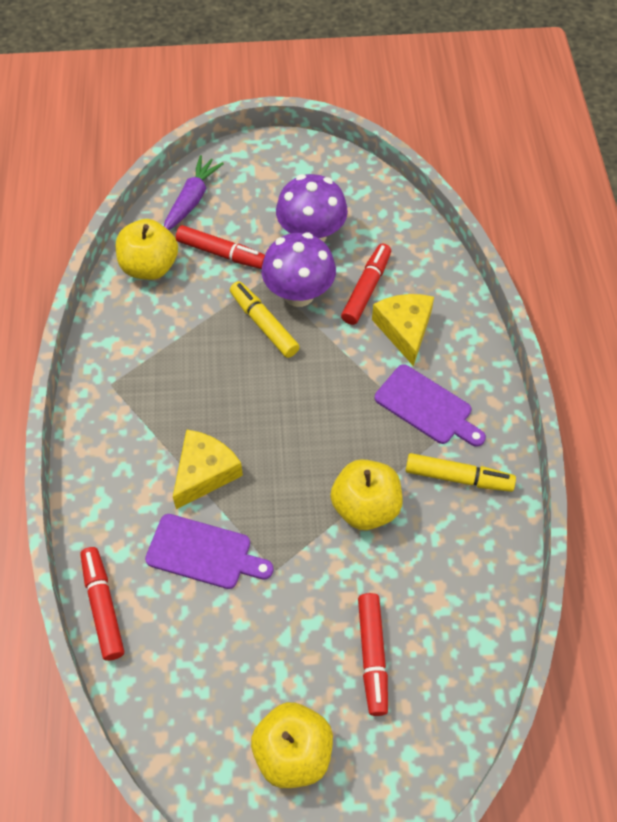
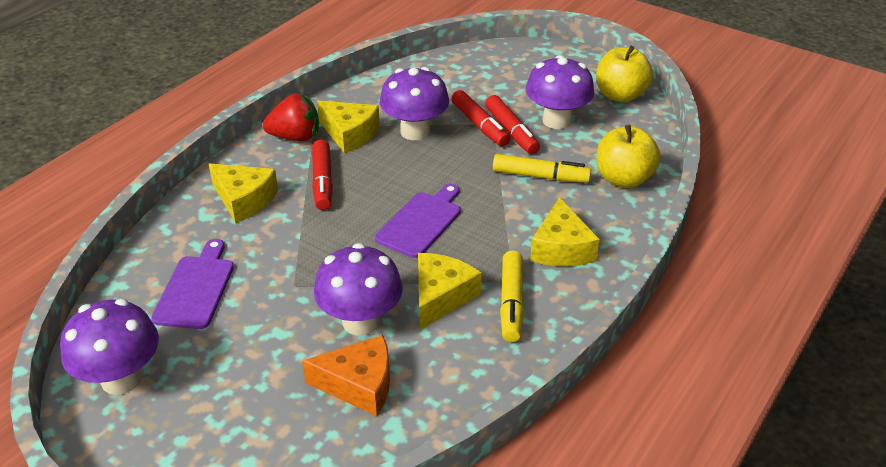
orange cheese: none = 0 -> [302,335,390,416] = 1
purple carrot: [164,155,224,230] = 1 -> none = 0
purple mushroom: [262,232,336,307] [276,174,348,242] = 2 -> [60,299,159,395] [314,243,403,336] [380,67,449,140] [526,55,594,129] = 4
red marker: [80,547,124,661] [176,225,265,269] [341,244,391,325] [358,593,388,716] = 4 -> [312,140,333,210] [451,90,510,147] [485,95,540,154] = 3
red strawberry: none = 0 -> [263,94,319,141] = 1
yellow apple: [116,219,178,280] [251,702,333,788] [330,459,403,530] = 3 -> [596,46,653,102] [597,125,661,188] = 2
yellow cheese: [173,430,243,509] [372,294,434,367] = 2 -> [209,164,278,223] [317,101,380,153] [418,253,482,329] [530,197,600,266] = 4

